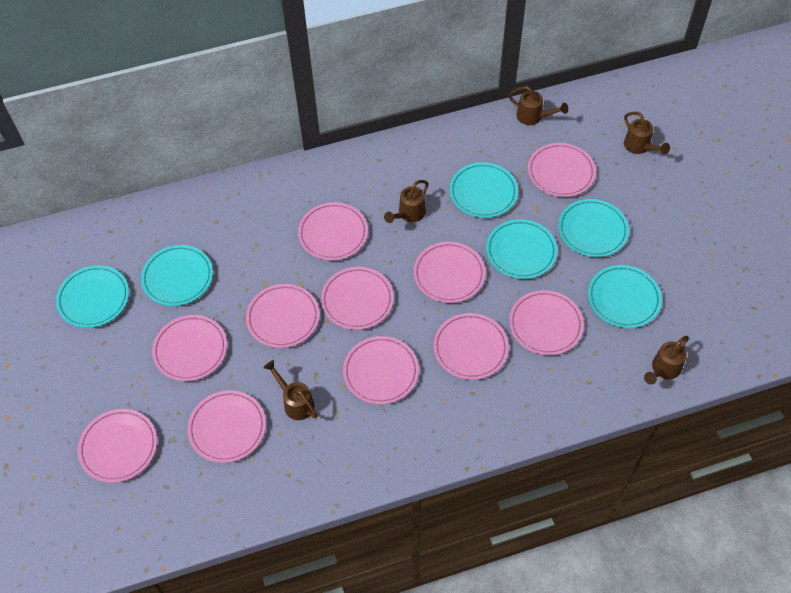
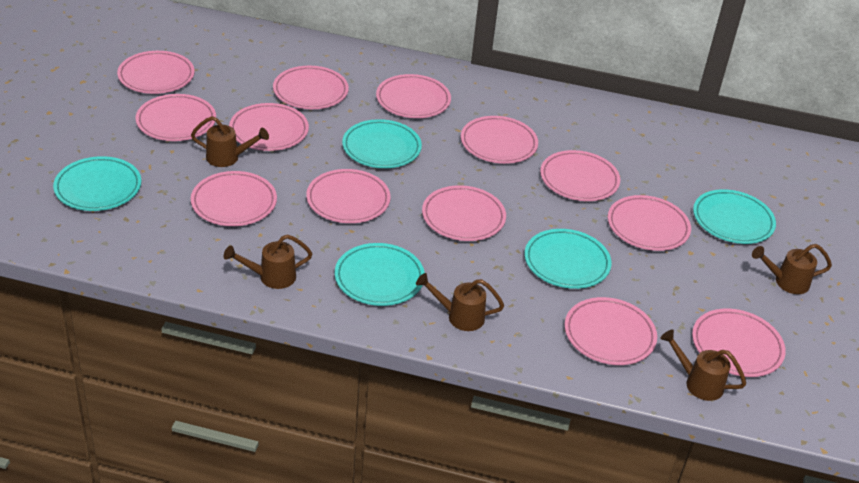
pink plate: [78,409,157,483] [152,315,227,381] [187,390,266,463] [246,284,319,348] [298,202,368,261] [321,267,394,330] [343,336,419,405] [413,242,485,303] [433,313,509,380] [509,290,584,355] [528,143,596,197] = 11 -> [117,51,195,94] [136,94,216,141] [191,171,277,226] [229,103,309,151] [273,66,349,109] [306,169,391,223] [376,74,451,118] [422,185,506,241] [461,116,538,164] [540,150,620,201] [565,297,657,365] [608,195,691,251] [692,308,786,377] = 13
turquoise plate: [56,265,129,328] [141,245,213,306] [449,162,518,218] [486,219,557,279] [558,199,629,257] [588,265,662,328] = 6 -> [53,156,141,211] [335,243,425,306] [342,119,422,168] [524,229,612,289] [693,189,776,244] = 5

